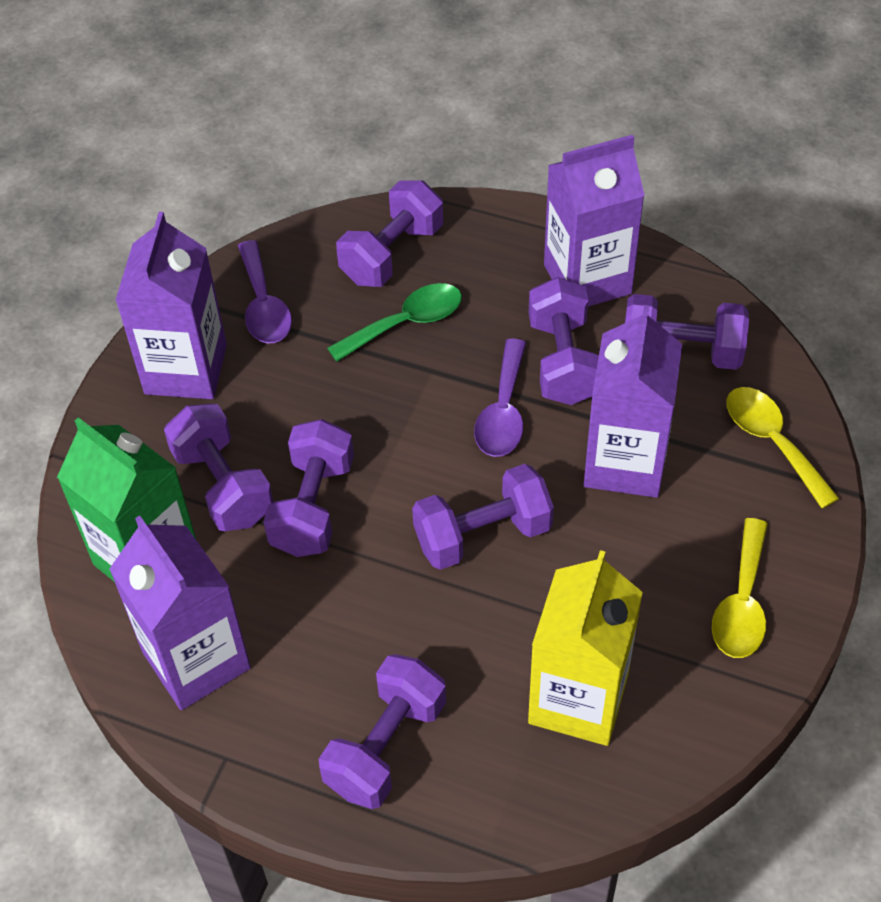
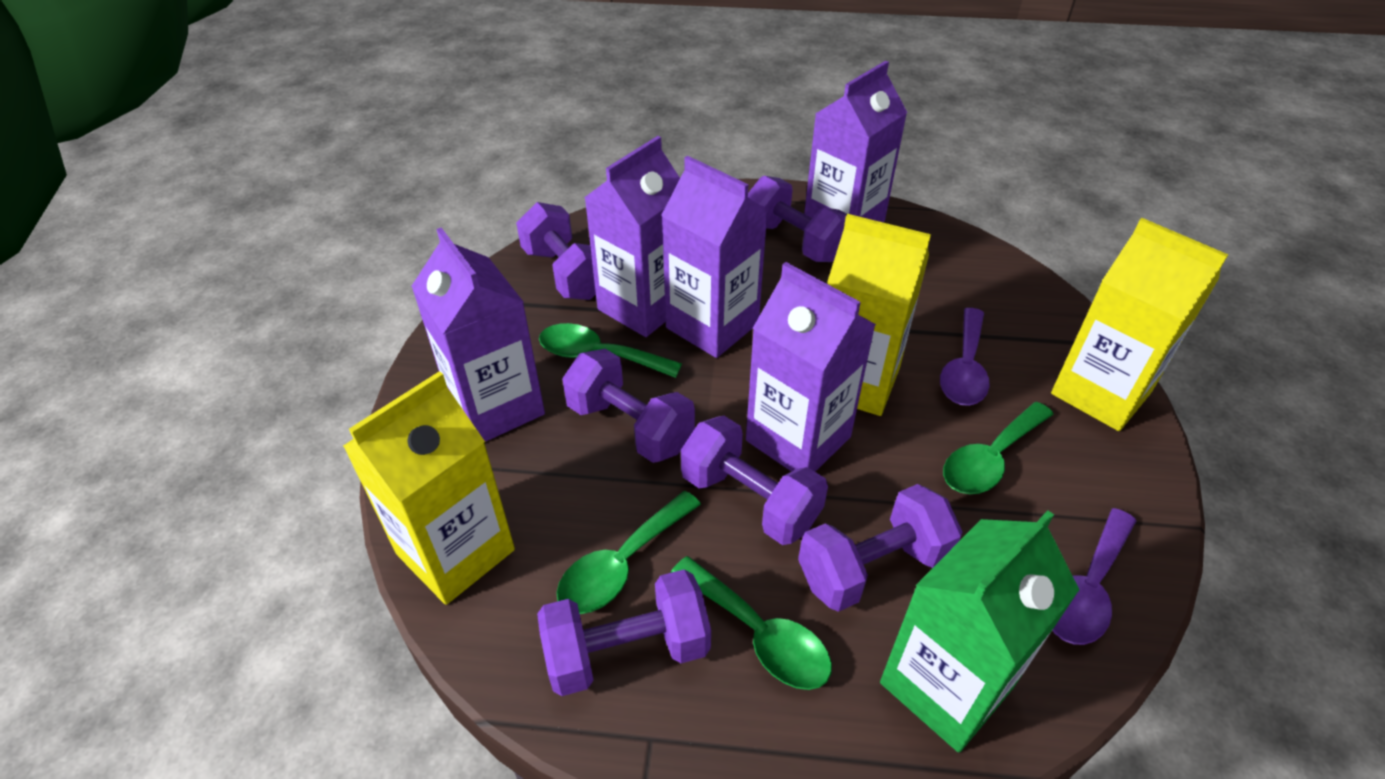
green spoon: [327,283,462,362] = 1 -> [539,323,682,378] [557,491,701,614] [671,556,832,690] [943,402,1054,494] = 4
purple carton: [109,516,251,710] [115,212,227,399] [544,135,645,307] [584,305,682,498] = 4 -> [411,228,545,442] [584,136,680,337] [661,156,768,358] [746,262,876,472] [804,61,908,222] = 5
purple dumbbell: [164,404,273,531] [263,419,354,557] [319,654,446,809] [336,180,443,287] [412,464,554,570] [529,277,599,405] [625,294,749,370] = 7 -> [516,202,596,300] [537,570,711,696] [562,349,695,463] [681,416,828,545] [748,176,847,262] [798,484,962,612] = 6
yellow carton: [528,550,643,746] = 1 -> [343,371,515,605] [827,214,931,416] [1051,218,1228,431] = 3
yellow spoon: [712,518,768,658] [726,387,840,509] = 2 -> none = 0

